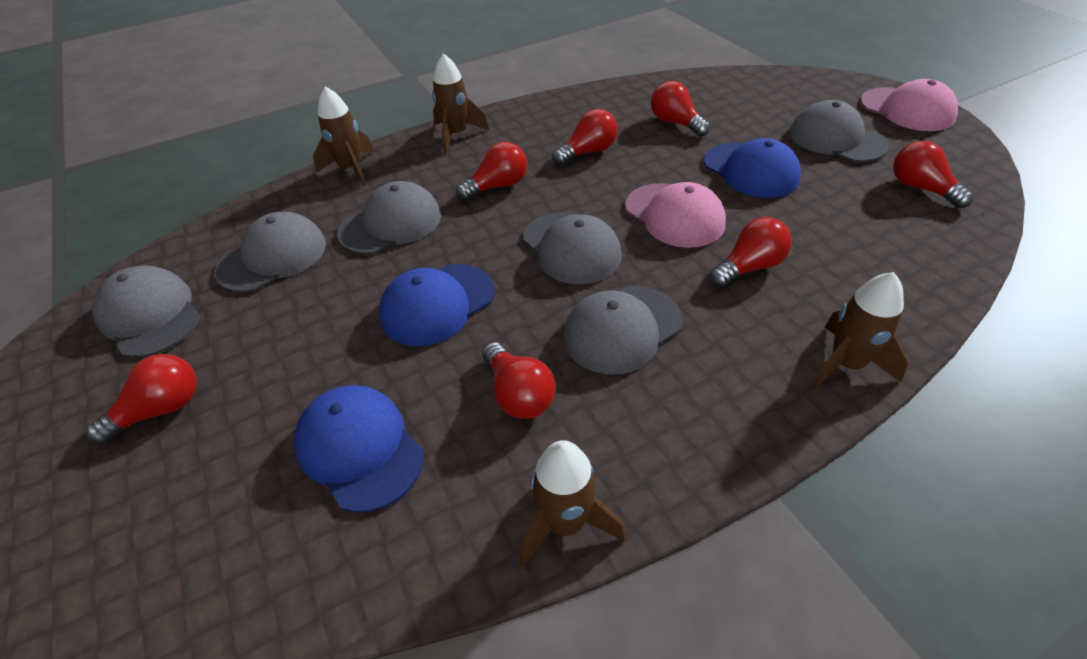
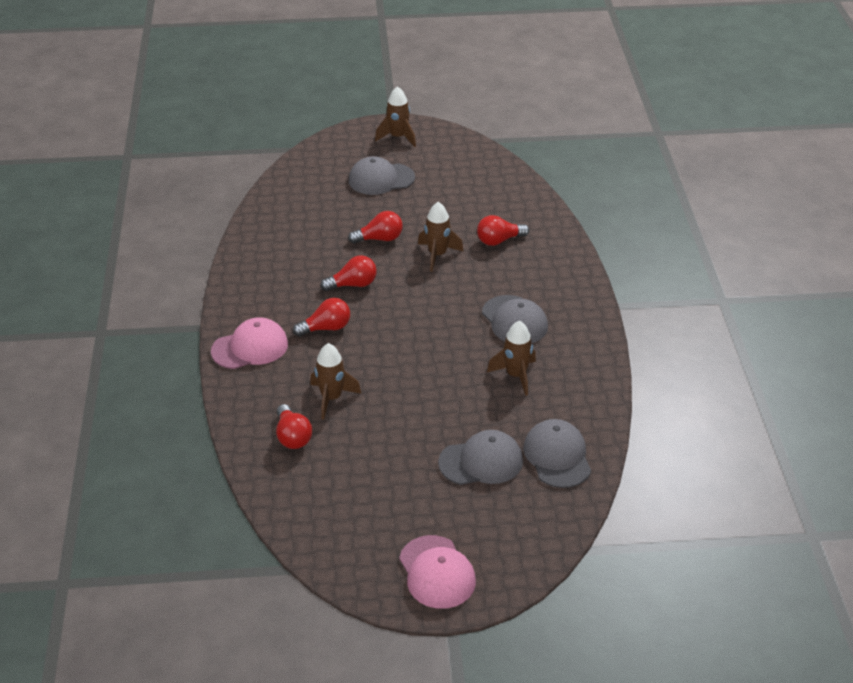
blue cap: [294,385,424,513] [379,264,494,346] [704,138,801,198] = 3 -> none = 0
grey cap: [92,265,200,358] [215,212,326,293] [337,181,441,254] [523,212,621,284] [563,286,683,375] [790,100,889,162] = 6 -> [349,156,415,195] [438,430,523,485] [482,295,548,343] [523,419,591,488] = 4
red light bulb: [86,354,197,444] [456,142,527,201] [482,342,556,419] [552,109,618,165] [651,81,710,137] [709,217,792,288] [893,141,974,209] = 7 -> [276,404,312,449] [293,298,350,337] [320,255,377,291] [348,211,403,244] [477,215,529,246] = 5

